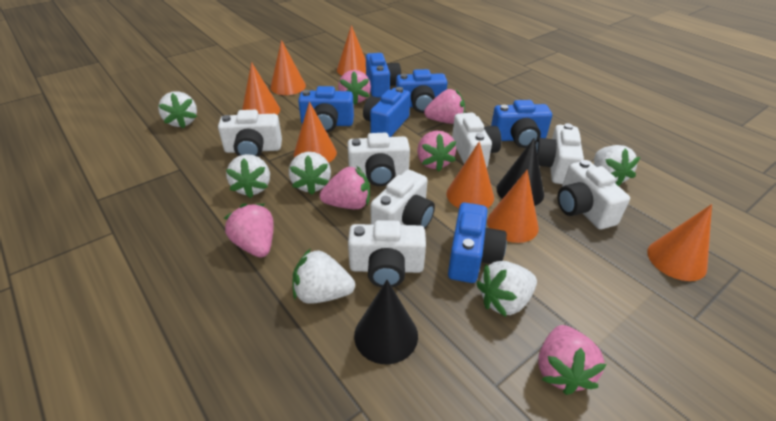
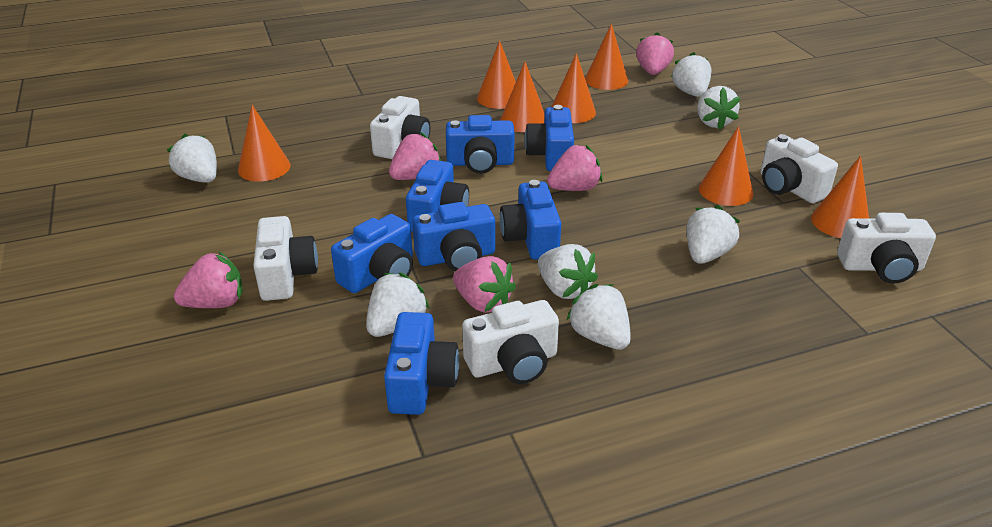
black cone: [354,280,418,364] [496,138,544,206] = 2 -> none = 0
blue camera: [298,86,354,132] [363,87,410,137] [366,53,401,98] [396,69,447,113] [448,203,507,283] [491,100,552,148] = 6 -> [331,214,413,293] [384,312,459,415] [406,160,469,232] [412,202,495,271] [446,115,515,174] [500,180,561,260] [525,105,574,171] = 7
pink strawberry: [224,204,274,257] [320,166,370,209] [338,70,371,105] [417,131,456,171] [424,89,465,124] [538,325,607,395] = 6 -> [174,251,243,308] [389,132,441,180] [453,256,516,313] [547,145,602,191] [636,32,674,75] = 5
white camera: [218,110,282,157] [348,133,410,186] [348,220,426,288] [370,170,435,229] [452,112,501,168] [536,123,584,184] [558,160,630,230] = 7 -> [253,216,318,301] [370,96,430,159] [462,300,559,384] [761,134,838,203] [837,213,936,284] = 5
white strawberry: [158,91,197,128] [226,154,270,198] [289,152,331,195] [292,248,355,304] [476,261,537,317] [594,145,640,186] = 6 -> [167,134,217,183] [366,273,430,337] [538,244,598,299] [567,284,631,350] [671,52,712,97] [686,205,740,264] [697,86,740,130] = 7

